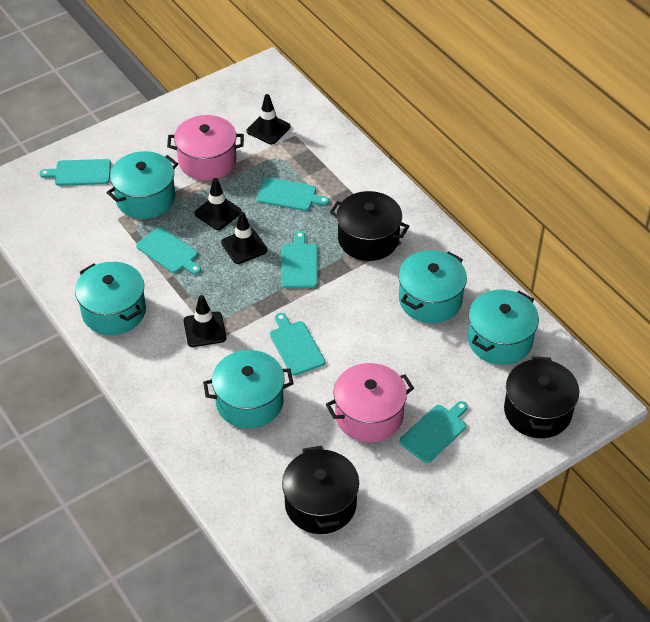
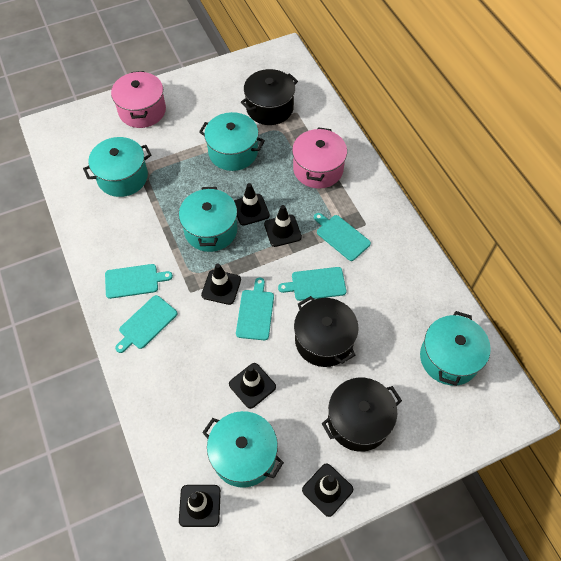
black traffic cone: [184,295,226,347] [194,178,242,230] [221,212,267,264] [247,94,291,144] = 4 -> [179,485,221,527] [201,264,241,305] [229,363,276,409] [234,183,270,226] [264,205,302,247] [302,463,353,517] = 6
turquoise cutting board: [39,159,111,186] [136,227,201,275] [256,177,329,211] [270,313,325,376] [281,231,317,288] [399,401,468,463] = 6 -> [105,264,173,299] [115,295,177,353] [236,278,274,340] [278,267,346,301] [314,213,371,261] = 5

